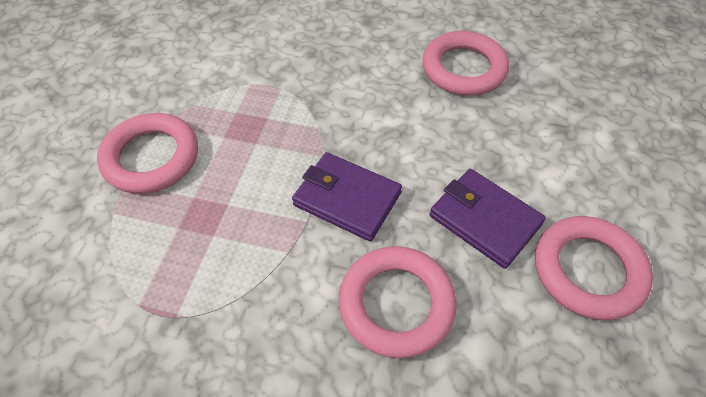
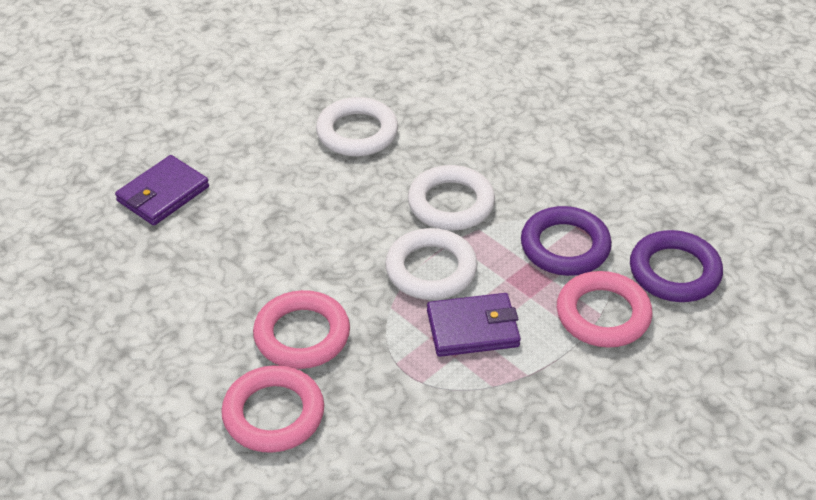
pink ring: [97,113,198,193] [339,246,457,358] [422,31,509,96] [535,216,653,320] = 4 -> [221,365,324,453] [253,290,350,369] [557,271,653,347] = 3
purple ring: none = 0 -> [521,206,612,276] [630,230,723,302] = 2
white ring: none = 0 -> [316,97,398,156] [385,228,477,300] [408,165,495,230] = 3

